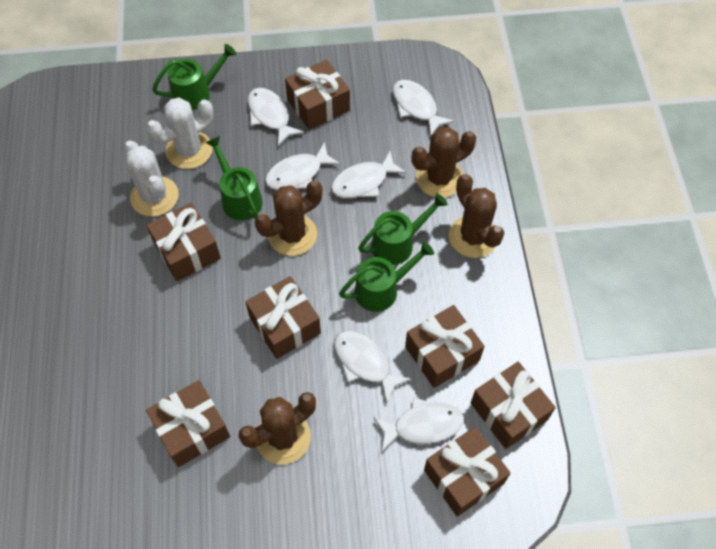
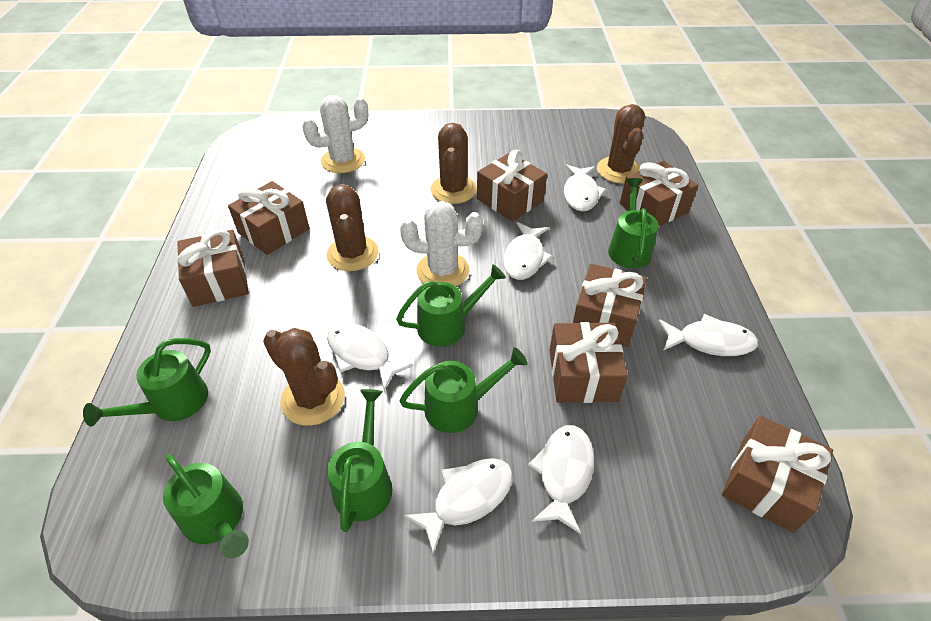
green watering can: [152,44,236,110] [205,136,263,220] [339,241,434,312] [358,193,448,265] = 4 -> [83,338,211,427] [163,454,249,558] [327,389,392,532] [396,264,506,347] [399,347,528,433] [608,178,659,268] = 6

